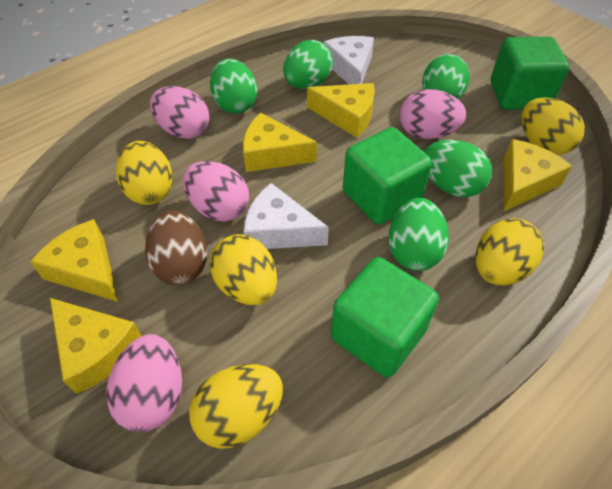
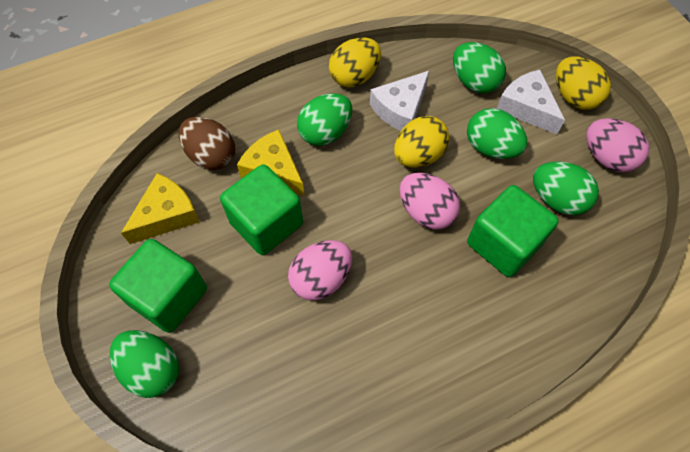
pink egg: [106,334,182,432] [150,86,209,139] [183,161,249,222] [400,89,466,139] = 4 -> [288,240,352,301] [400,173,460,230] [586,118,649,172] = 3
yellow cheese: [30,219,119,302] [50,298,142,394] [243,113,317,172] [307,83,375,138] [503,139,572,211] = 5 -> [121,173,200,244] [237,129,305,196] = 2
yellow egg: [116,141,173,205] [189,364,283,449] [210,234,277,305] [475,218,544,286] [521,97,585,155] = 5 -> [329,38,381,87] [394,116,449,168] [556,56,611,110] = 3

